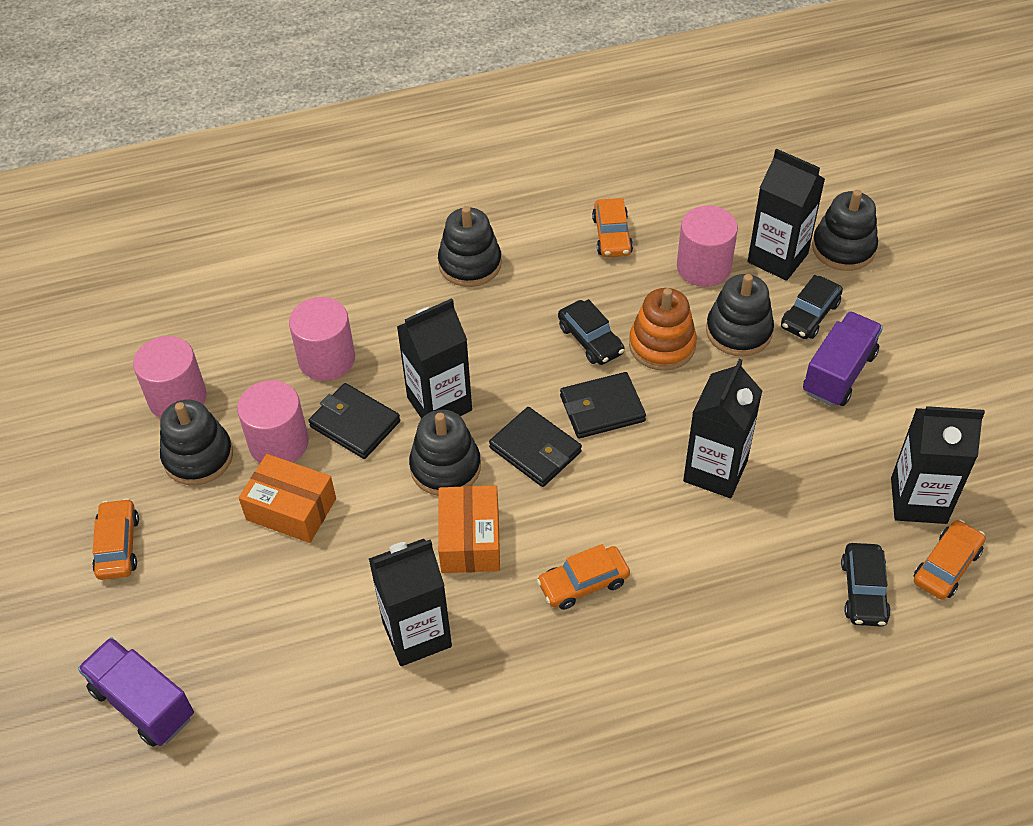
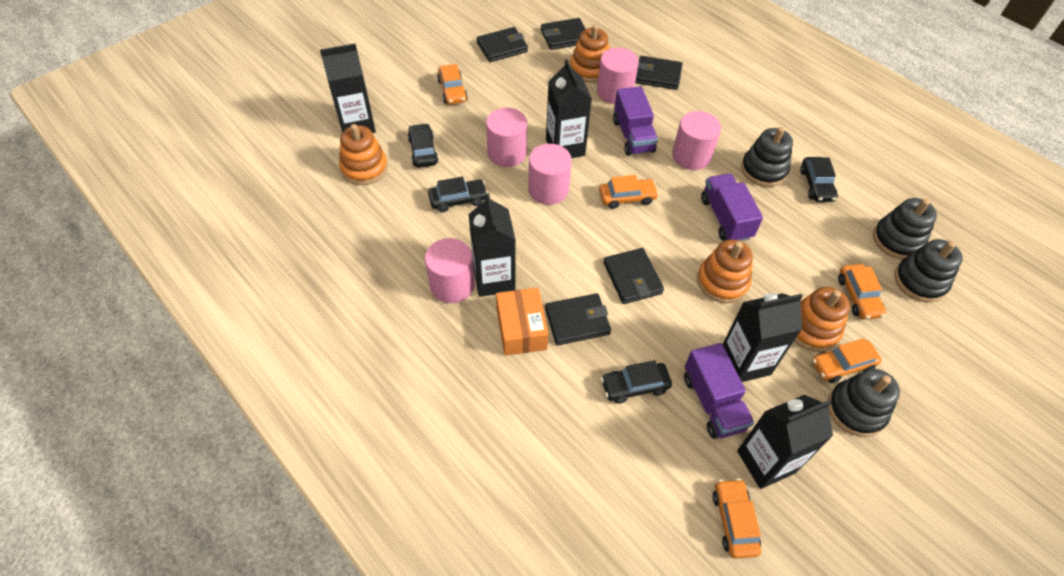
black car: [558,299,625,365] [781,275,843,339] [841,543,891,627] = 3 -> [407,123,438,168] [428,177,488,212] [601,360,672,404] [800,157,838,202] = 4
black stacking toy: [160,400,233,485] [409,410,481,496] [438,206,502,287] [706,274,774,356] [812,190,878,271] = 5 -> [741,127,793,187] [828,369,900,437] [873,198,937,259] [894,239,963,302] = 4
black wallet: [308,383,400,459] [489,407,582,487] [560,372,646,438] = 3 -> [477,27,528,62] [541,18,585,50] [545,293,611,345] [603,248,664,304] [635,56,682,90] = 5
orange box: [239,454,336,543] [438,485,500,573] = 2 -> [496,287,548,356] = 1
orange car: [92,498,139,580] [537,544,630,610] [592,198,633,257] [914,520,985,600] = 4 -> [437,64,468,105] [599,175,659,209] [713,479,761,559] [812,338,882,383] [838,264,886,320] = 5
orange stacking toy: [629,288,697,371] = 1 -> [339,124,388,185] [570,24,610,83] [697,240,753,303] [794,287,850,352] = 4
pink cylinder: [133,336,207,419] [237,380,309,463] [289,297,355,381] [677,206,738,287] = 4 -> [425,238,475,303] [486,108,527,167] [528,144,572,205] [597,48,639,104] [672,111,721,170] = 5
purple truck: [78,637,194,747] [803,311,883,407] = 2 -> [613,86,658,156] [684,343,754,439] [701,173,763,241] = 3

